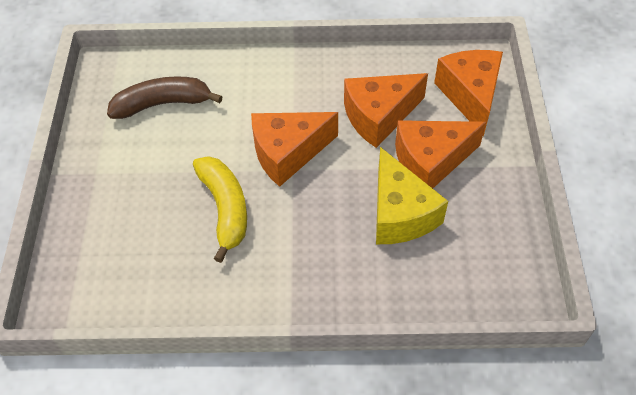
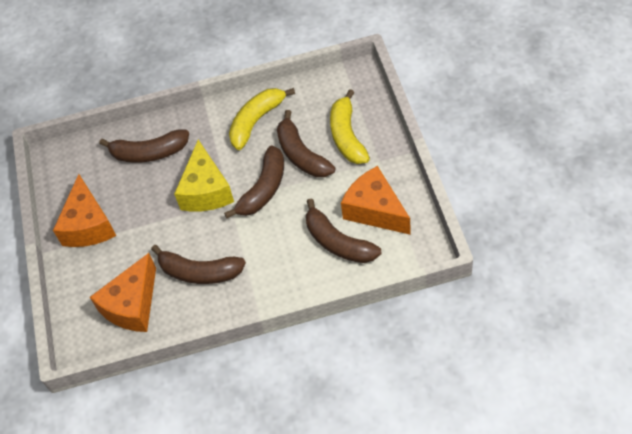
brown banana: [107,76,223,119] = 1 -> [99,130,189,163] [151,245,246,284] [224,145,284,218] [277,110,335,177] [306,198,381,263] = 5
orange cheese: [251,112,338,187] [344,73,428,148] [395,120,486,188] [434,50,503,136] = 4 -> [53,174,116,247] [90,253,156,332] [341,166,411,235] = 3
yellow banana: [193,156,247,263] = 1 -> [229,88,295,150] [330,89,370,164] = 2

